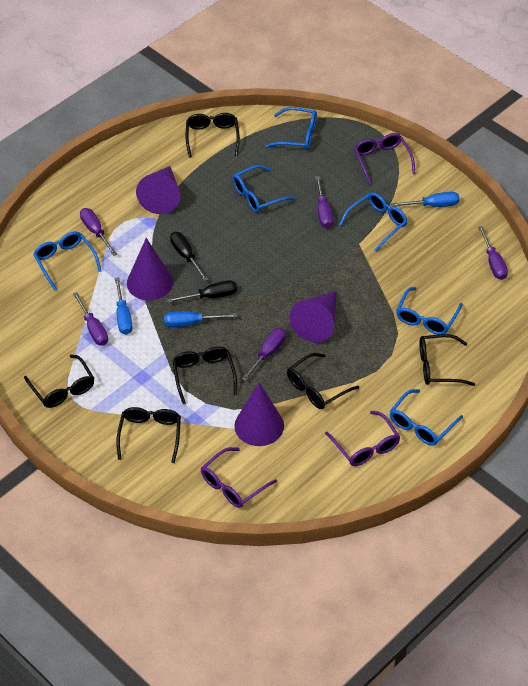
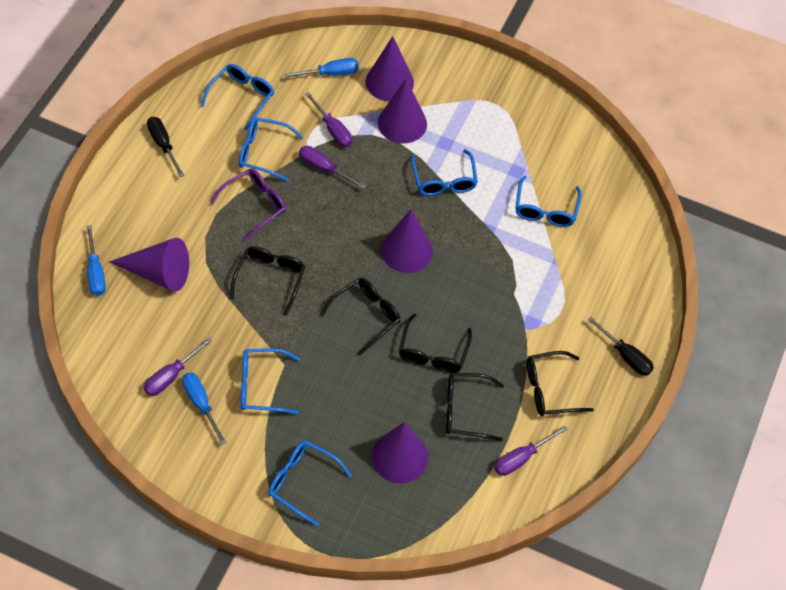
black glasses: [24,355,94,408] [116,407,181,463] [172,346,237,404] [186,113,240,158] [287,353,359,409] [420,334,475,386] = 6 -> [230,246,305,316] [320,278,401,356] [399,314,472,373] [446,373,504,441] [527,351,594,416] = 5
purple cone: [127,238,173,300] [136,166,180,214] [234,383,284,446] [290,291,337,343] = 4 -> [109,238,189,292] [366,36,414,101] [372,422,428,483] [378,78,427,144] [381,209,433,273] = 5
purple glasses: [201,447,277,508] [325,411,400,466] [354,133,416,185] = 3 -> [210,169,286,242] = 1
purple screwdriver: [73,292,108,346] [80,208,117,256] [242,328,286,381] [315,176,333,228] [478,226,508,280] = 5 -> [144,337,212,396] [299,146,366,189] [305,92,352,147] [494,425,568,476] = 4

